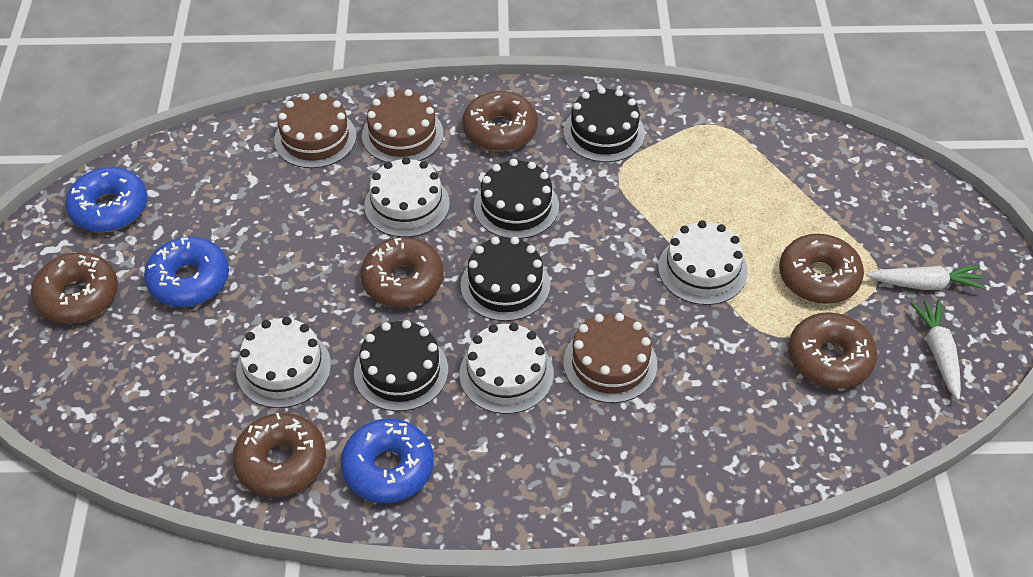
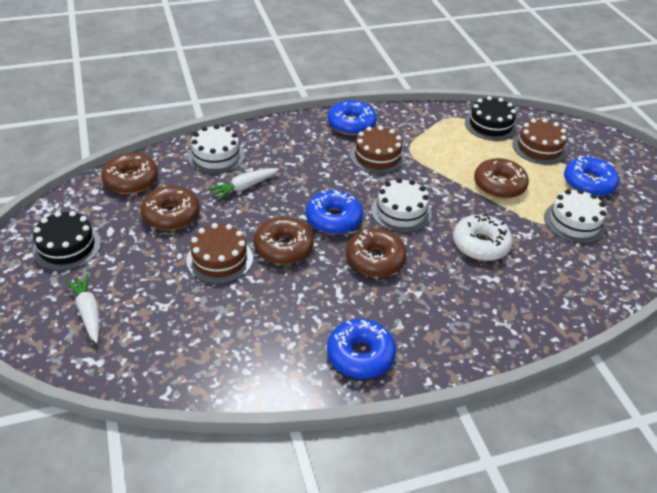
black cake: [354,320,448,411] [461,237,550,321] [474,159,559,239] [564,87,645,162] = 4 -> [32,211,101,271] [465,96,517,141] = 2
blue donut: [65,167,147,232] [144,237,229,307] [341,418,434,503] = 3 -> [306,190,363,234] [327,319,396,379] [328,100,377,135] [564,157,619,197] = 4
brown donut: [31,252,118,324] [232,413,326,497] [360,237,444,308] [462,91,538,151] [779,234,864,304] [788,312,877,389] = 6 -> [101,153,158,194] [141,186,200,230] [254,217,314,264] [346,228,407,277] [474,158,529,199] = 5
white cake: [236,317,331,408] [364,157,450,237] [459,323,554,414] [658,220,748,305] = 4 -> [188,125,245,174] [371,178,432,233] [544,189,607,244] = 3
white donut: none = 0 -> [453,214,513,261] = 1

